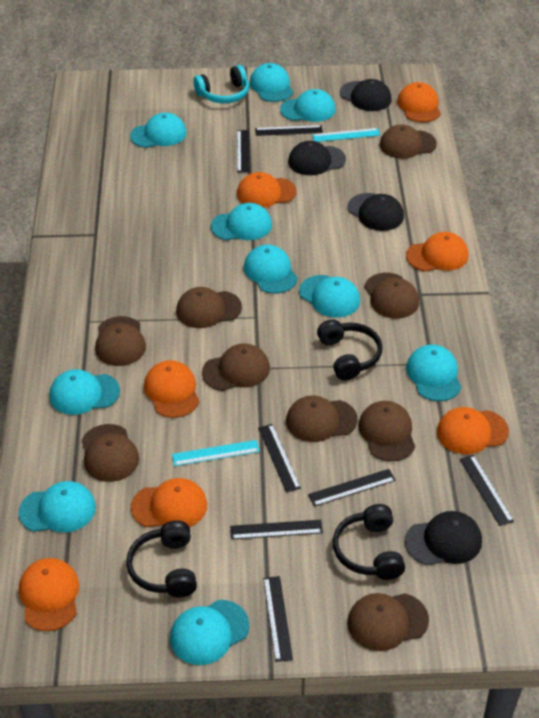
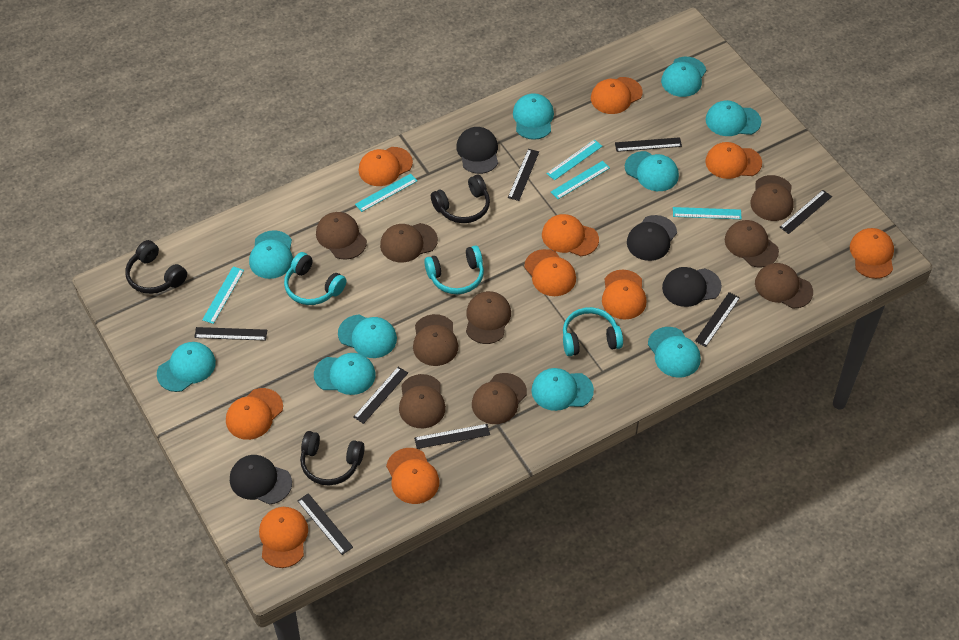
black ruler: [230,520,323,540] [237,130,250,172] [255,125,323,136] [258,424,301,492] [263,576,293,662] [308,469,396,507] [460,455,514,526] = 7 -> [194,327,267,341] [297,493,353,555] [353,367,408,424] [414,424,490,449] [508,149,539,201] [615,137,682,152] [695,292,740,347] [780,190,832,234] = 8
orange cap: [19,558,79,631] [131,478,207,527] [144,360,199,418] [237,172,296,208] [397,82,441,122] [406,232,468,272] [437,407,509,454] = 7 -> [226,388,283,440] [259,507,308,568] [359,147,413,186] [386,448,439,504] [524,249,576,296] [542,214,599,256] [591,77,643,114] [602,270,647,319] [705,142,762,179] [850,228,894,279] = 10
turquoise headphones: [193,65,249,103] = 1 -> [284,252,347,305] [424,245,484,294] [563,307,623,356] = 3
turquoise ruler: [172,440,260,466] [312,128,380,142] = 2 -> [202,267,244,324] [355,174,417,212] [546,139,603,180] [551,161,610,199] [673,207,742,219] = 5

